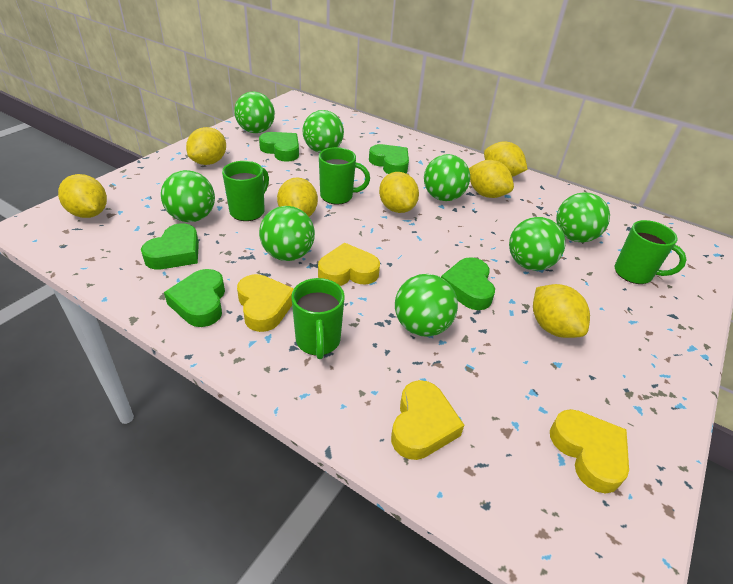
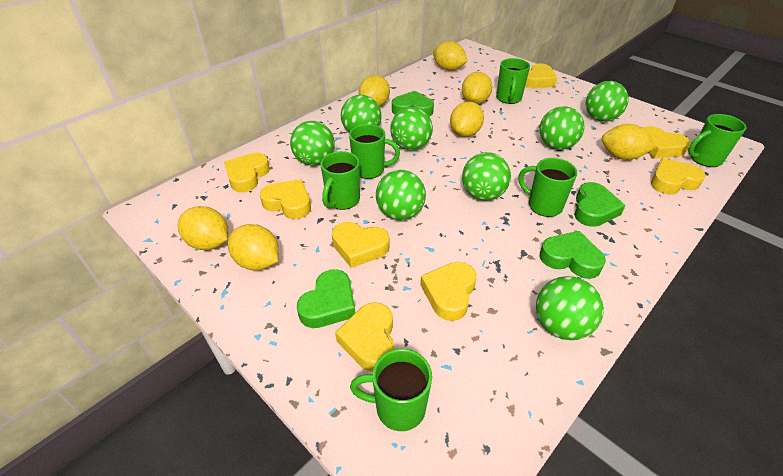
green heart: [141,223,199,269] [164,269,225,327] [259,132,299,162] [369,144,409,174] [441,257,495,310] = 5 -> [297,269,355,328] [392,91,434,117] [540,231,606,279] [574,182,626,227] = 4
green mug: [222,161,269,221] [291,278,345,359] [319,147,370,204] [615,220,687,284] = 4 -> [320,151,360,210] [349,124,400,179] [350,349,432,431] [496,58,530,104] [518,158,577,217] [688,114,746,167] = 6
yellow heart: [237,274,294,332] [318,243,380,286] [391,380,464,460] [550,409,629,494] = 4 -> [224,153,270,192] [260,179,311,219] [332,222,390,268] [335,302,394,372] [421,262,476,321] [525,63,557,88] [643,126,690,158] [651,158,706,194] = 8

